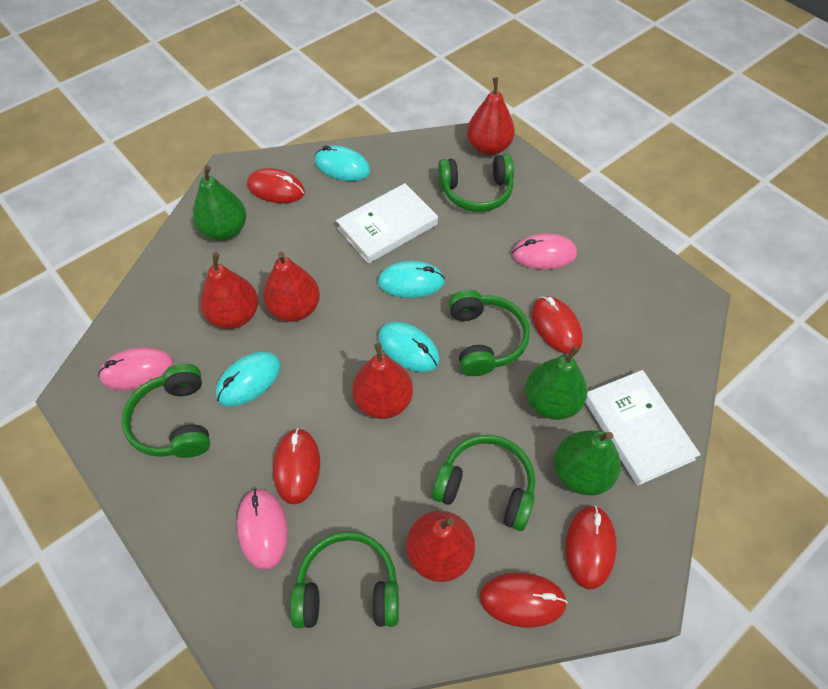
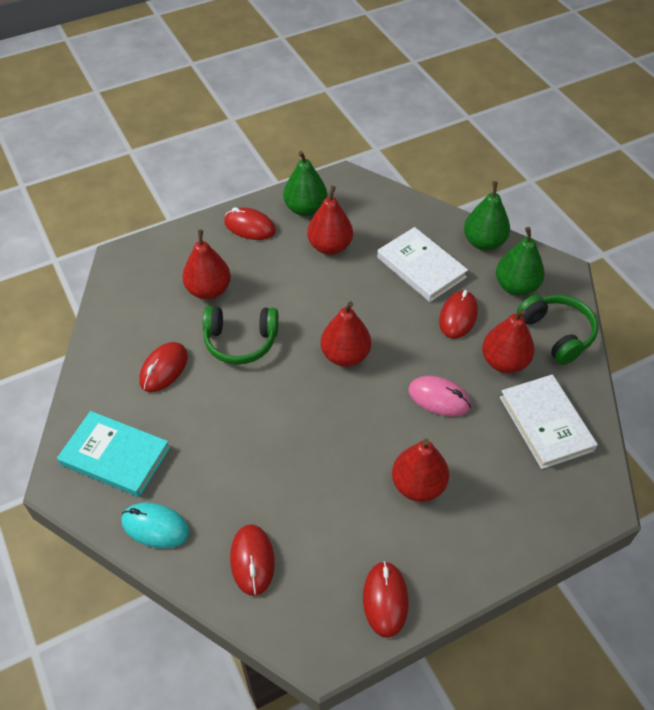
green headphones: [121,364,210,458] [290,531,399,628] [432,435,535,531] [438,154,514,212] [449,290,530,376] = 5 -> [203,306,279,365] [517,295,598,365] = 2
pink mouse: [98,347,174,390] [237,489,288,570] [512,233,577,270] = 3 -> [408,376,471,417] = 1
turquoise book: none = 0 -> [57,411,170,497] = 1
turquoise mouse: [216,352,280,406] [315,145,370,181] [378,261,445,298] [378,322,439,372] = 4 -> [121,502,190,548] = 1

